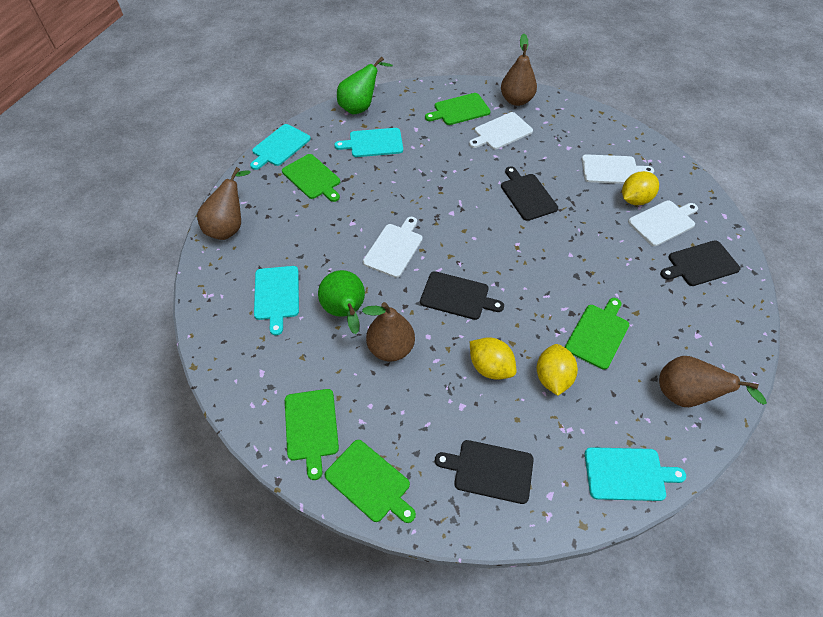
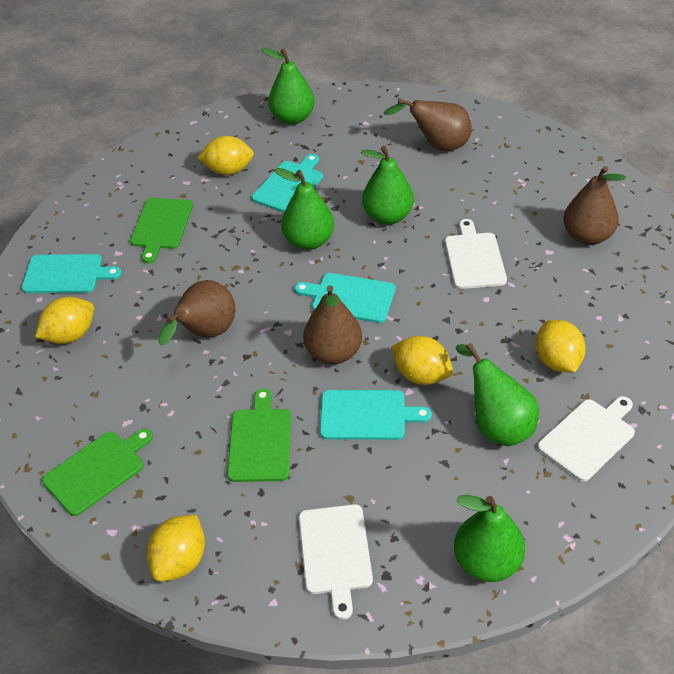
black cutting board: [420,271,504,320] [435,440,534,504] [501,166,558,221] [660,240,740,286] = 4 -> none = 0
green cutting board: [282,154,340,202] [285,389,339,480] [325,440,416,523] [425,93,490,125] [565,298,629,370] = 5 -> [42,429,153,516] [130,198,193,263] [227,389,291,482] = 3
green pear: [318,270,365,334] [337,57,393,114] = 2 -> [261,48,315,125] [274,168,334,250] [360,146,414,225] [454,495,525,582] [456,343,539,446] = 5
white cutting board: [363,217,423,278] [469,112,533,150] [582,154,654,184] [628,200,698,246] = 4 -> [299,504,373,620] [445,219,507,289] [538,396,635,482] = 3
yellow lemon: [470,337,516,380] [537,344,578,396] [622,171,659,205] = 3 -> [35,297,94,344] [147,515,205,582] [198,136,254,175] [391,336,453,385] [536,320,586,373] = 5

